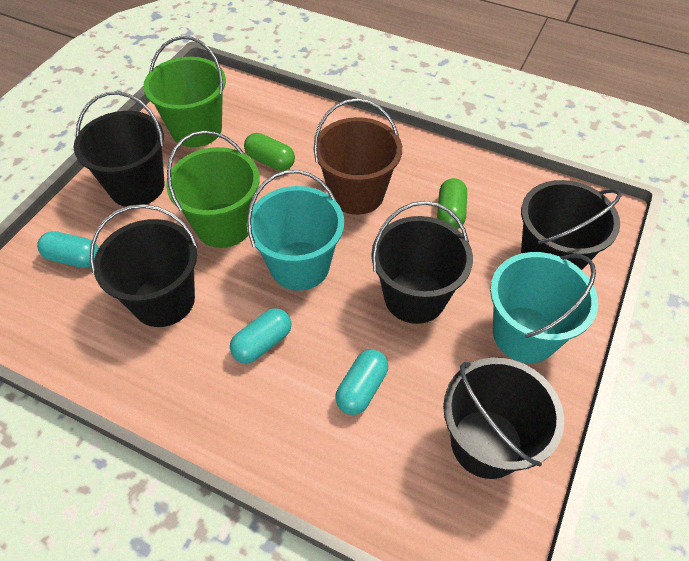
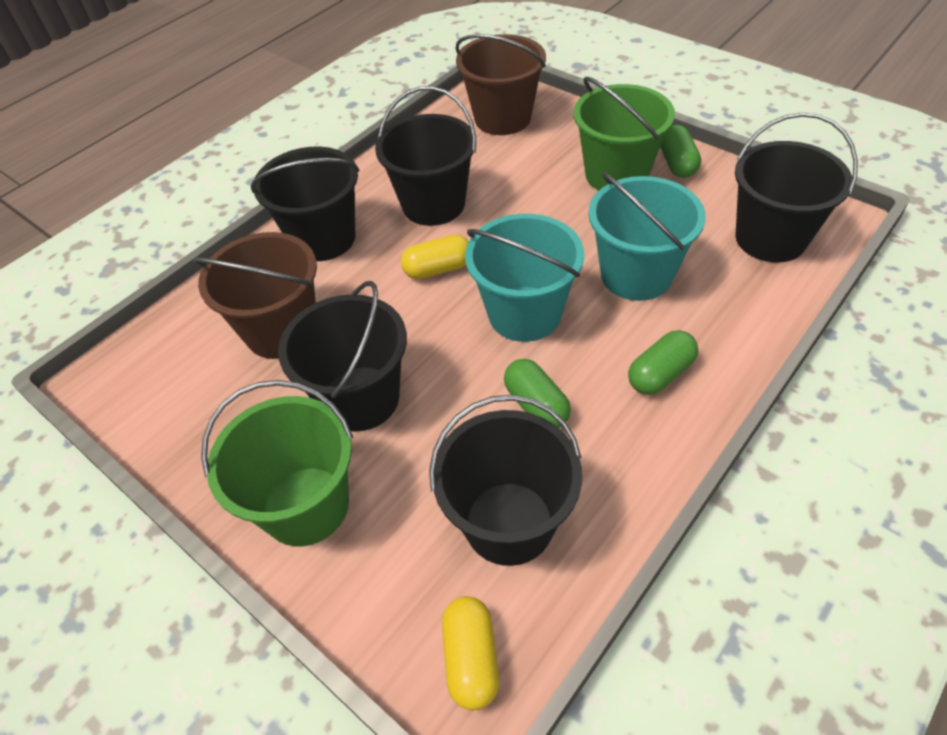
brown bucket: [314,98,402,215] = 1 -> [193,232,317,359] [455,34,546,135] = 2
green capsule: [244,133,295,171] [437,178,467,229] = 2 -> [504,359,571,428] [628,330,698,395] [660,125,701,178] = 3
turquoise capsule: [37,231,99,268] [230,308,291,363] [335,349,388,415] = 3 -> none = 0
yellow capsule: none = 0 -> [401,235,469,279] [442,596,499,710] = 2

